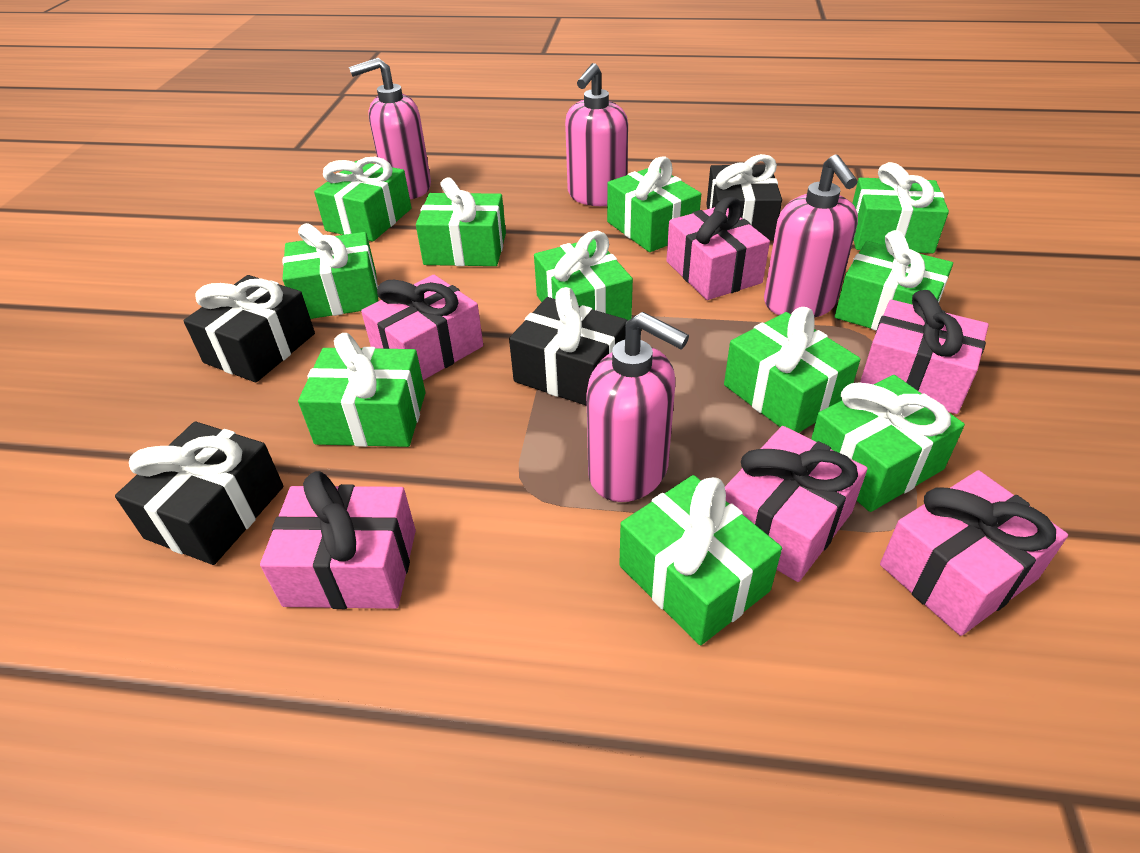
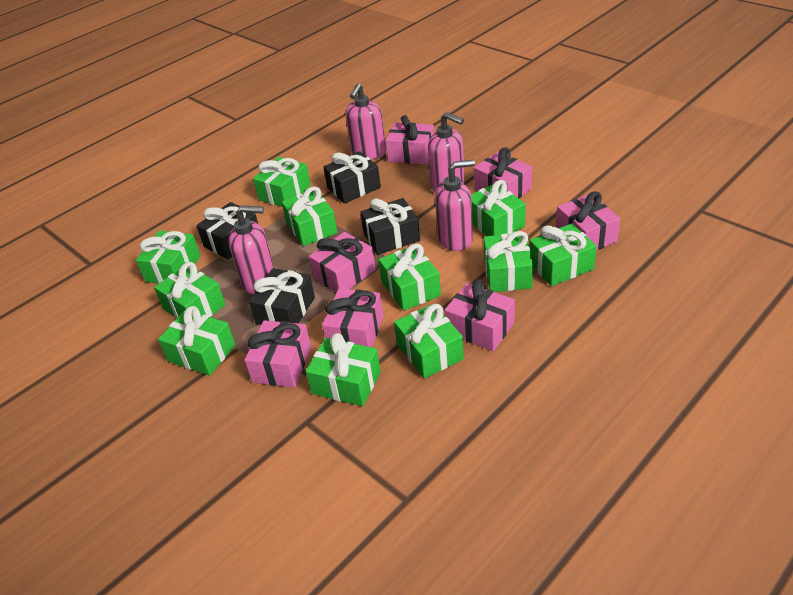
pink gift: [260,471,416,609] [361,275,483,380] [666,197,770,300] [725,426,868,582] [860,290,989,414] [880,470,1068,636] = 6 -> [244,320,311,387] [309,232,376,293] [322,288,384,347] [385,115,434,164] [445,279,515,351] [474,147,532,198] [556,191,620,250] = 7

